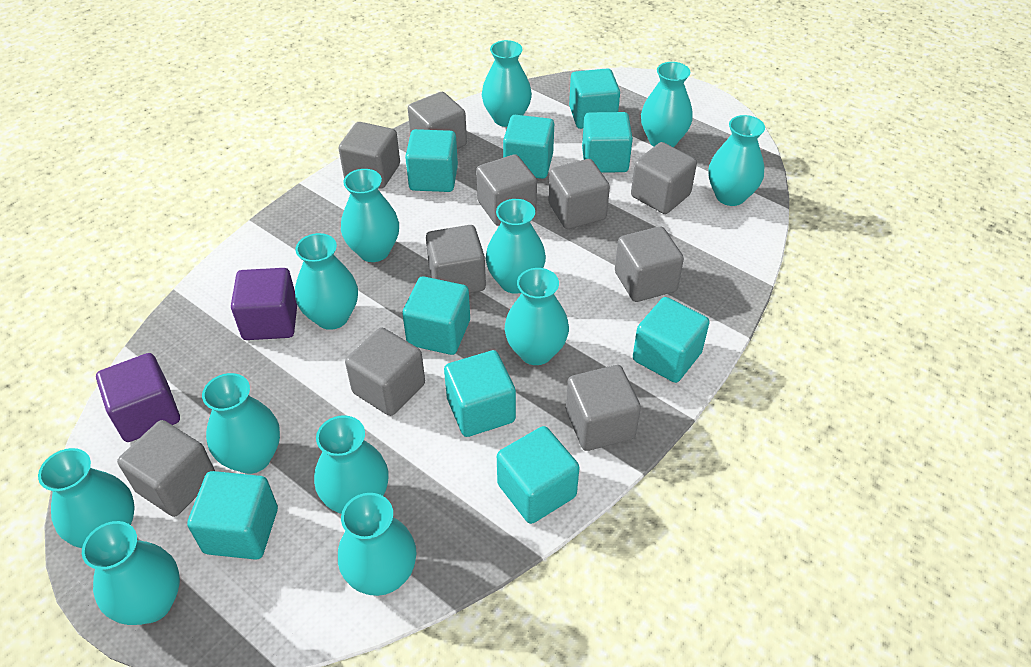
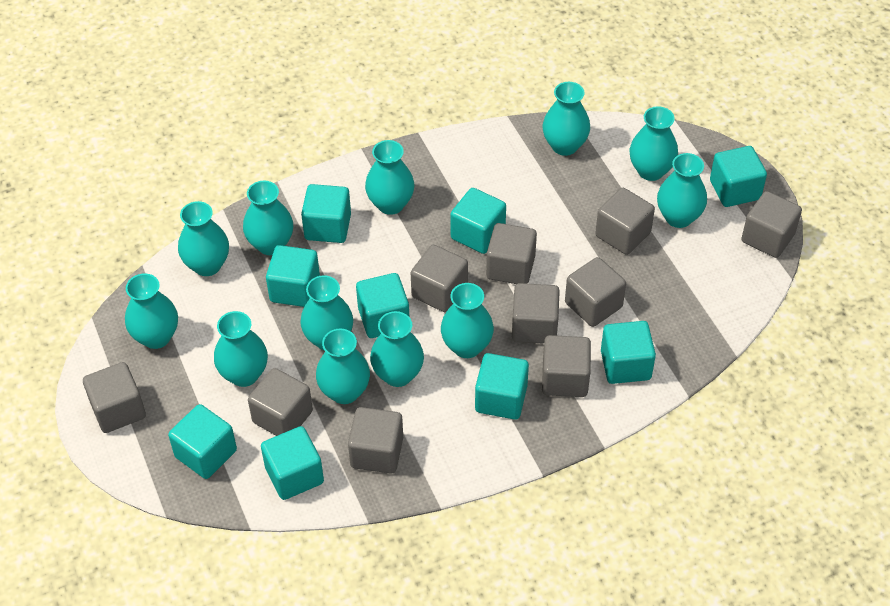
purple cube: [96,353,180,442] [231,268,297,340] = 2 -> none = 0

